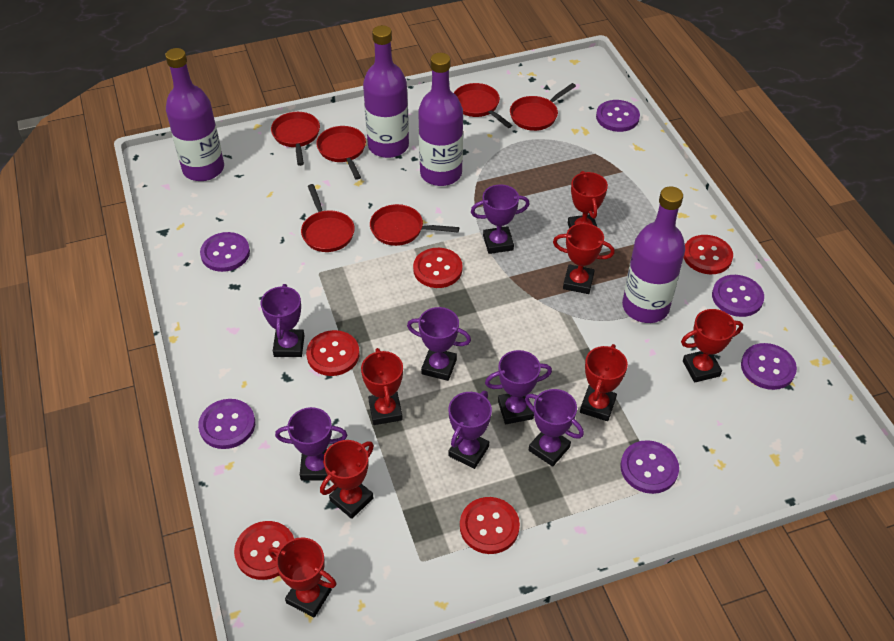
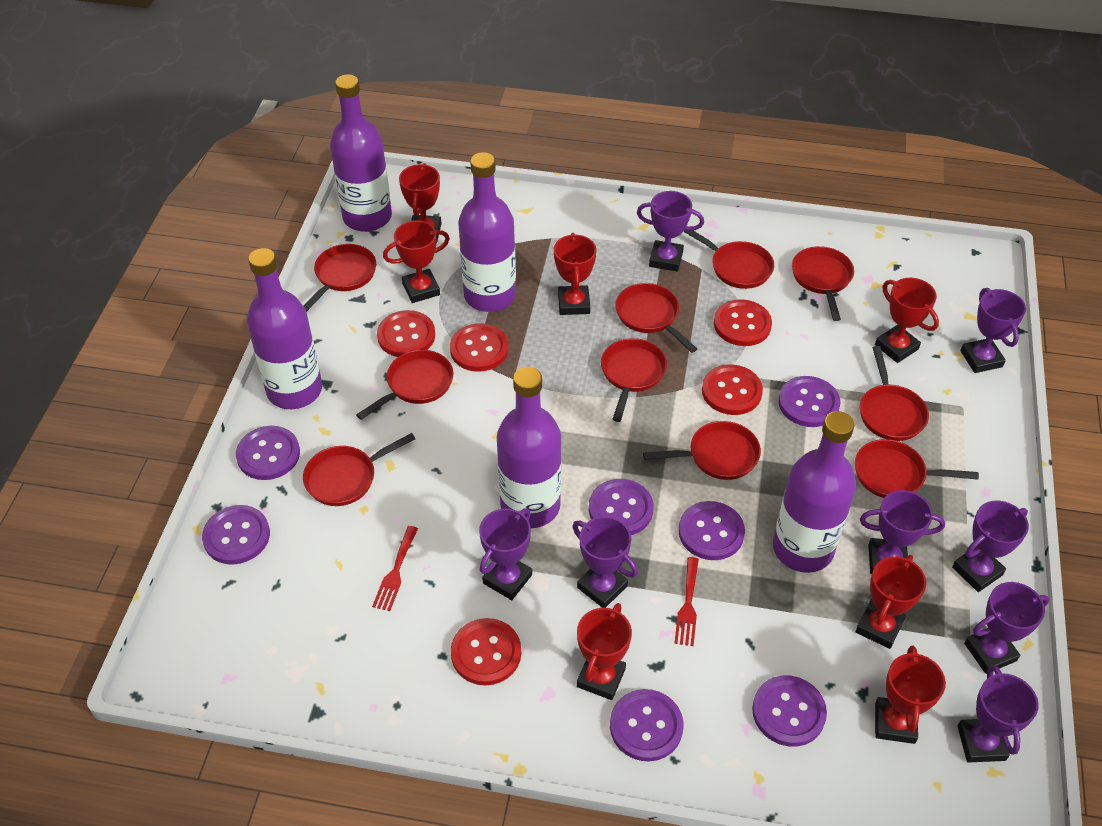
purple bottle: [165,48,224,181] [363,25,409,158] [418,53,463,186] [622,186,685,323] = 4 -> [247,248,322,409] [330,74,392,232] [458,152,516,312] [497,367,562,528] [773,411,856,573] = 5
purple button: [198,399,255,449] [200,232,250,272] [596,100,640,132] [621,440,679,494] [712,275,764,317] [741,343,797,390] = 6 -> [202,505,270,565] [236,426,300,480] [589,479,654,535] [610,689,683,761] [679,501,745,560] [752,675,827,747] [778,376,840,427] = 7
purple trophy: [261,284,305,357] [275,407,347,480] [407,307,471,381] [448,391,492,469] [471,184,530,254] [485,350,552,424] [525,389,584,467] = 7 -> [479,508,532,600] [572,516,638,608] [637,191,704,272] [860,490,945,574] [952,501,1029,592] [957,665,1039,762] [960,288,1026,373] [964,582,1049,674] = 8
red fork: none = 0 -> [372,526,418,611] [674,557,699,646] = 2
red pan: [271,112,320,166] [301,184,355,252] [316,126,366,180] [370,204,459,246] [454,83,512,128] [510,83,576,131] = 6 -> [303,244,376,312] [303,433,415,506] [356,350,453,420] [601,338,667,422] [615,283,697,353] [643,421,761,480] [683,230,774,289] [792,246,854,321] [855,439,979,498] [860,346,929,441] = 10

